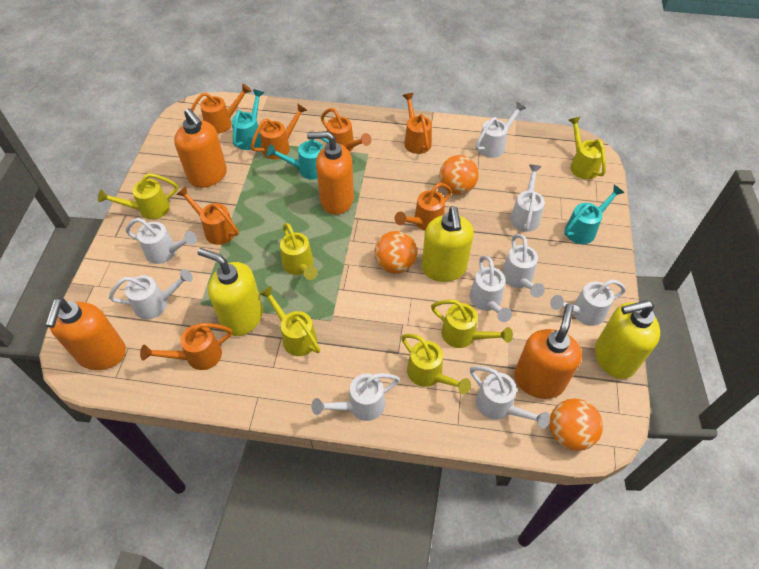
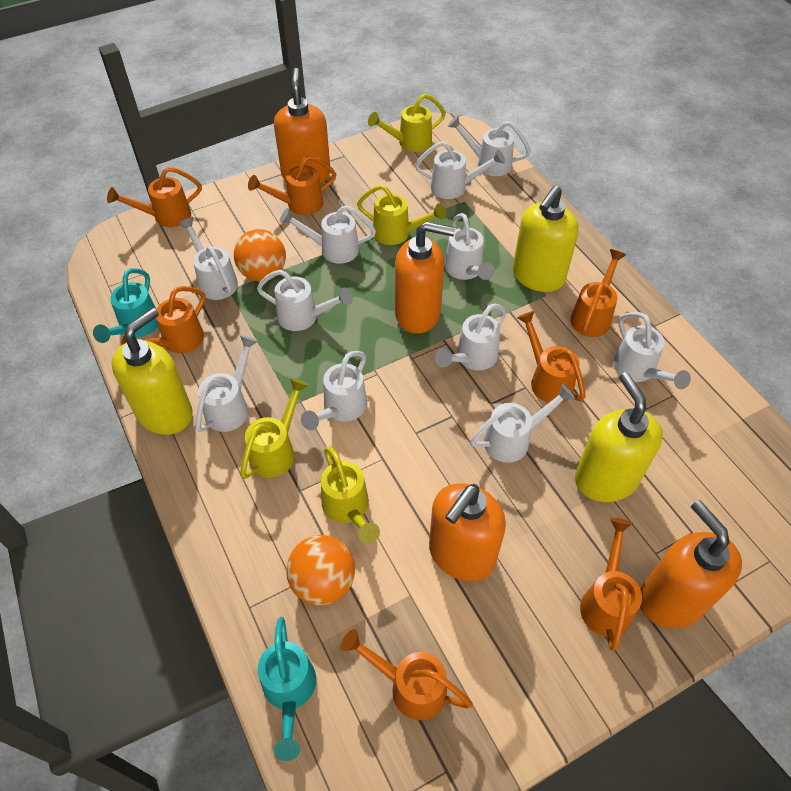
orange ball: [374,231,417,274] [439,155,479,195] [549,398,603,451] = 3 -> [234,229,286,282] [286,535,355,605] = 2
turquoise watering can: [231,89,264,150] [266,138,329,180] [564,185,624,244] = 3 -> [93,268,158,343] [258,617,316,761] = 2
white watering can: [109,269,193,319] [126,218,197,264] [312,373,400,421] [469,256,512,322] [470,366,550,429] [475,102,526,158] [502,234,545,297] [510,165,545,232] [550,279,626,326] = 9 -> [178,217,238,300] [195,335,258,432] [257,270,353,331] [280,205,376,264] [301,351,367,430] [415,141,505,199] [435,304,506,370] [445,213,494,280] [447,115,531,176] [470,384,575,463] [613,312,691,389] = 11
yellow watering can: [98,173,178,219] [259,286,320,356] [280,223,318,280] [401,334,471,394] [431,299,513,348] [569,117,606,179] = 6 -> [240,378,309,479] [321,446,380,544] [357,185,446,245] [368,94,446,152] = 4

